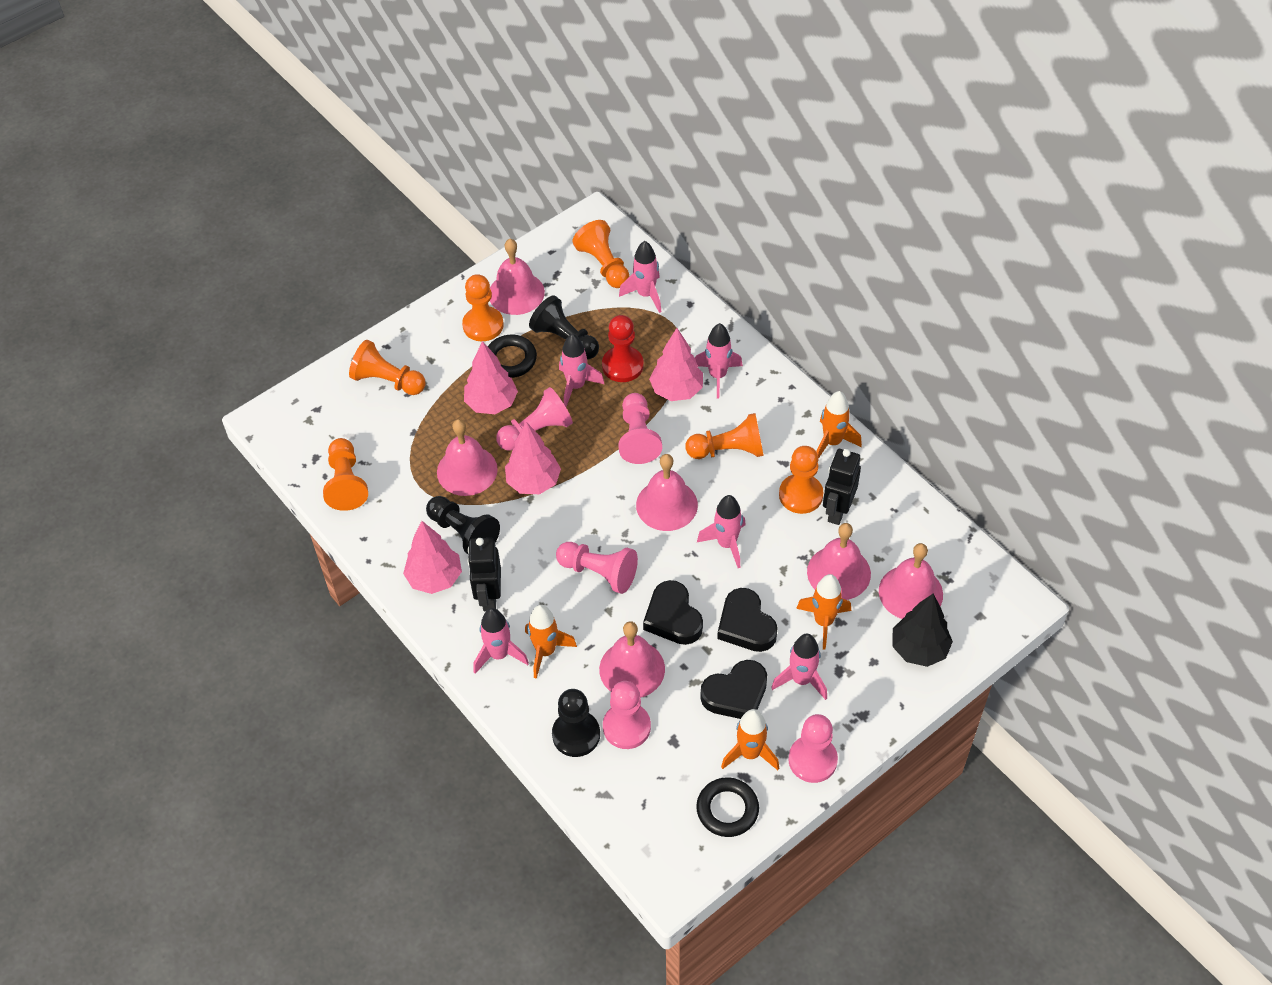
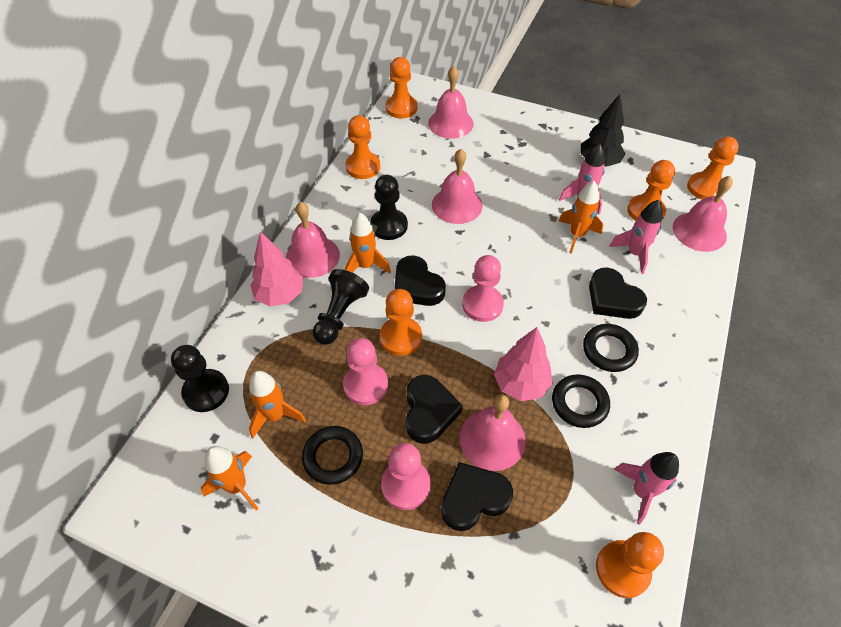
black heart: [643,580,703,645] [700,660,767,719] [717,588,778,652] = 3 -> [394,255,446,306] [406,375,463,444] [441,462,513,531] [589,267,647,319] = 4
black ring: [488,335,537,378] [696,777,759,837] = 2 -> [302,426,363,485] [552,374,610,428] [583,324,639,372] = 3
black robot: [467,538,501,611] [823,449,861,525] = 2 -> none = 0
pink bell: [437,419,498,496] [490,239,545,315] [599,621,665,698] [636,454,698,531] [807,523,871,600] [879,543,943,619] = 6 -> [286,202,340,278] [428,66,474,139] [432,149,482,224] [460,394,526,471] [673,176,733,252] = 5
pink pawn: [496,387,573,451] [556,542,638,594] [603,681,651,749] [618,393,662,464] [788,714,838,783] = 5 -> [343,338,388,405] [381,443,431,510] [462,255,504,322] = 3
pink rocket: [474,608,529,674] [559,334,604,407] [619,241,661,313] [695,323,743,399] [697,495,746,568] [771,634,827,700] = 6 -> [559,144,605,215] [609,200,662,274] [614,452,679,525] = 3
pink tree: [403,521,462,594] [464,341,518,414] [505,422,561,494] [649,328,703,401] = 4 -> [250,231,303,307] [494,327,553,401] = 2
red pawn: [602,315,644,382] = 1 -> none = 0

